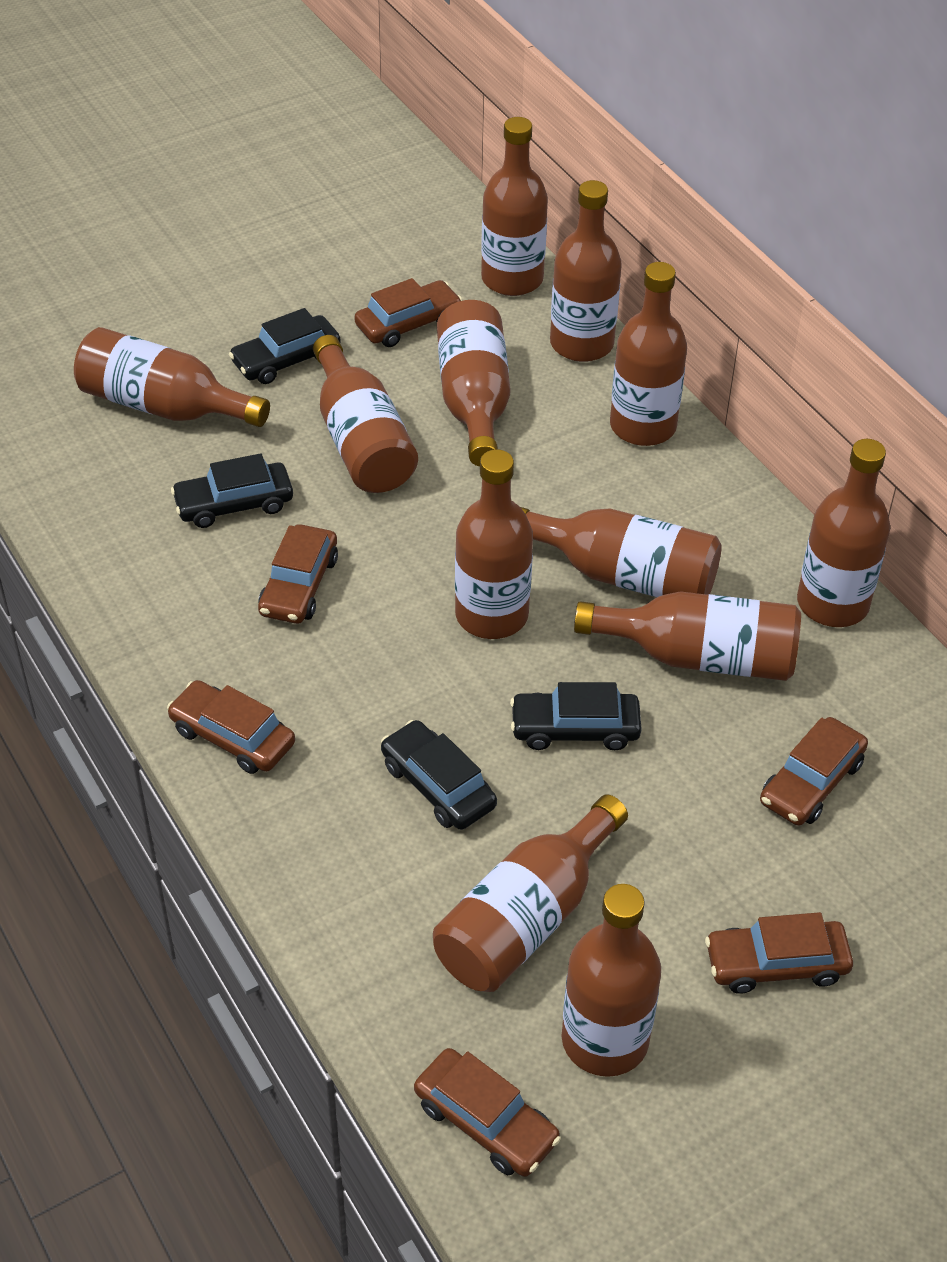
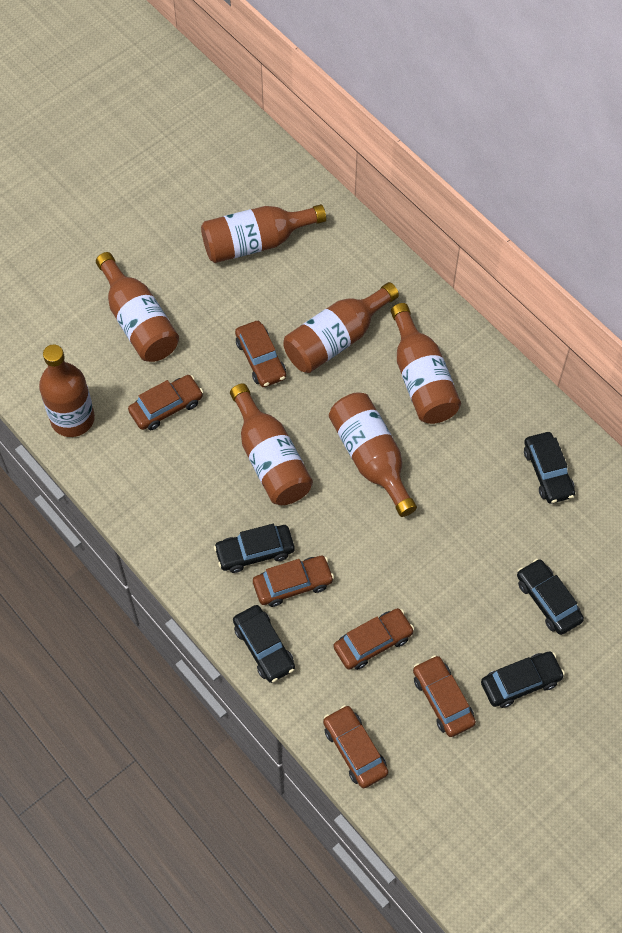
black car: [171,453,293,528] [229,308,341,384] [381,720,497,830] [510,682,642,750] = 4 -> [214,524,294,573] [233,605,295,683] [481,651,565,708] [517,559,584,635] [524,432,575,504] = 5
brown bottle: [74,327,270,427] [313,335,418,493] [433,794,628,992] [437,300,511,466] [455,449,533,639] [481,117,548,296] [521,507,722,597] [550,180,622,362] [561,884,661,1077] [574,591,801,681] [610,262,687,446] [797,439,890,627] = 12 -> [39,344,95,437] [96,252,179,362] [201,204,326,263] [230,383,313,505] [283,282,399,373] [329,392,417,517] [391,303,461,424] = 7

